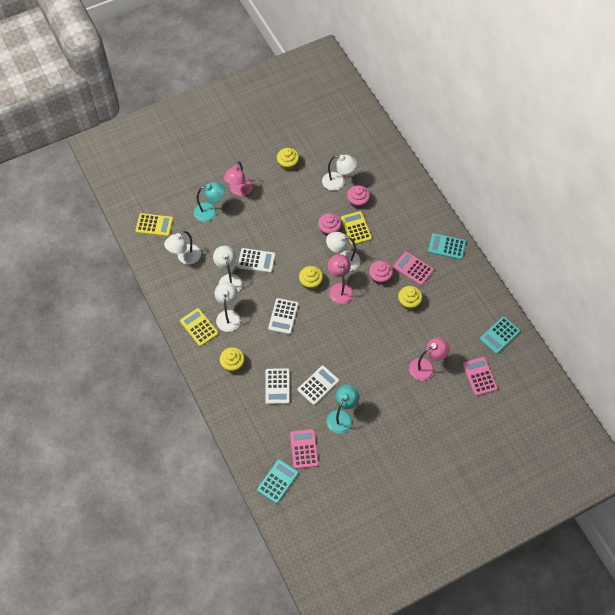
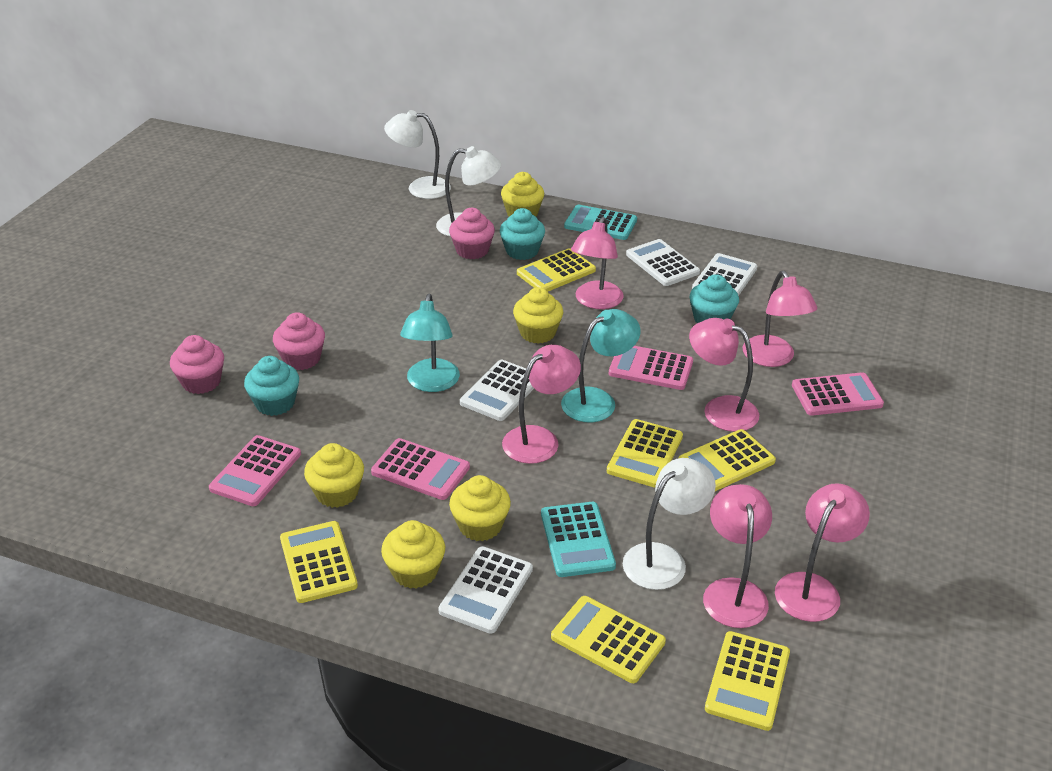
pink calculator: [290,429,319,469] [393,251,434,285] [463,357,498,396] = 3 -> [209,435,301,506] [371,438,470,500] [609,346,693,390] [792,372,884,416] = 4
pink lamp: [224,161,253,196] [328,254,353,304] [409,337,450,381] = 3 -> [502,345,581,464] [571,217,624,309] [689,318,759,432] [703,484,772,628] [743,271,817,367] [775,483,870,622] = 6
turquoise calculator: [257,459,299,504] [428,233,466,260] [480,316,520,354] = 3 -> [541,502,616,577] [564,205,637,240] = 2
turquoise cupcake: none = 0 -> [244,356,299,416] [500,208,545,260] [690,274,739,323] = 3
white lamp: [164,231,201,264] [213,246,243,292] [215,282,241,332] [322,155,357,191] [326,232,360,271] = 5 -> [384,110,451,199] [436,146,501,237] [623,458,716,590] = 3
yellow calculator: [135,213,173,237] [180,308,219,346] [341,211,372,245] = 3 -> [280,521,358,603] [517,248,596,291] [551,596,666,683] [607,419,683,487] [678,429,776,491] [705,631,790,731] = 6
yellow cupcake: [220,347,245,372] [277,148,299,171] [299,266,323,290] [398,286,422,310] = 4 -> [304,443,364,508] [381,520,445,589] [449,475,511,541] [501,172,544,217] [513,287,563,344] = 5

